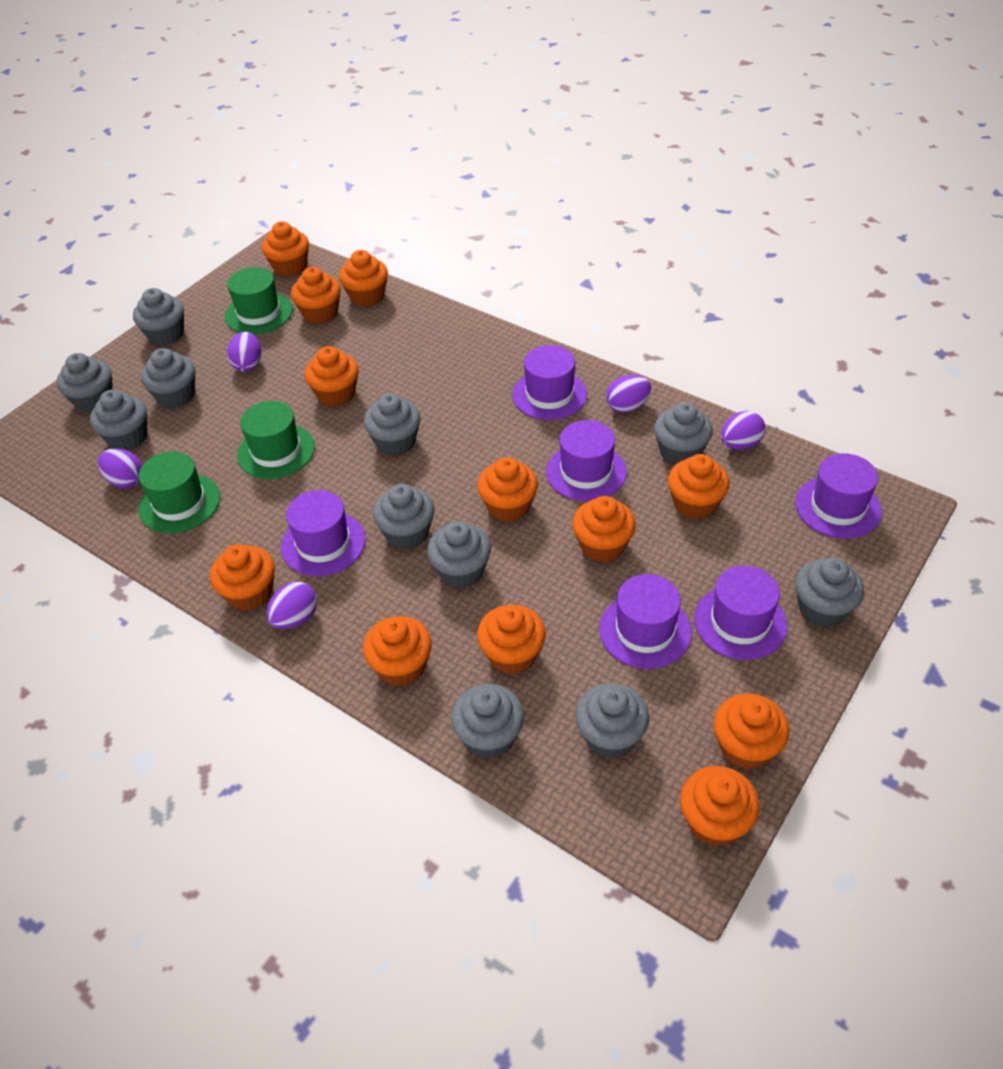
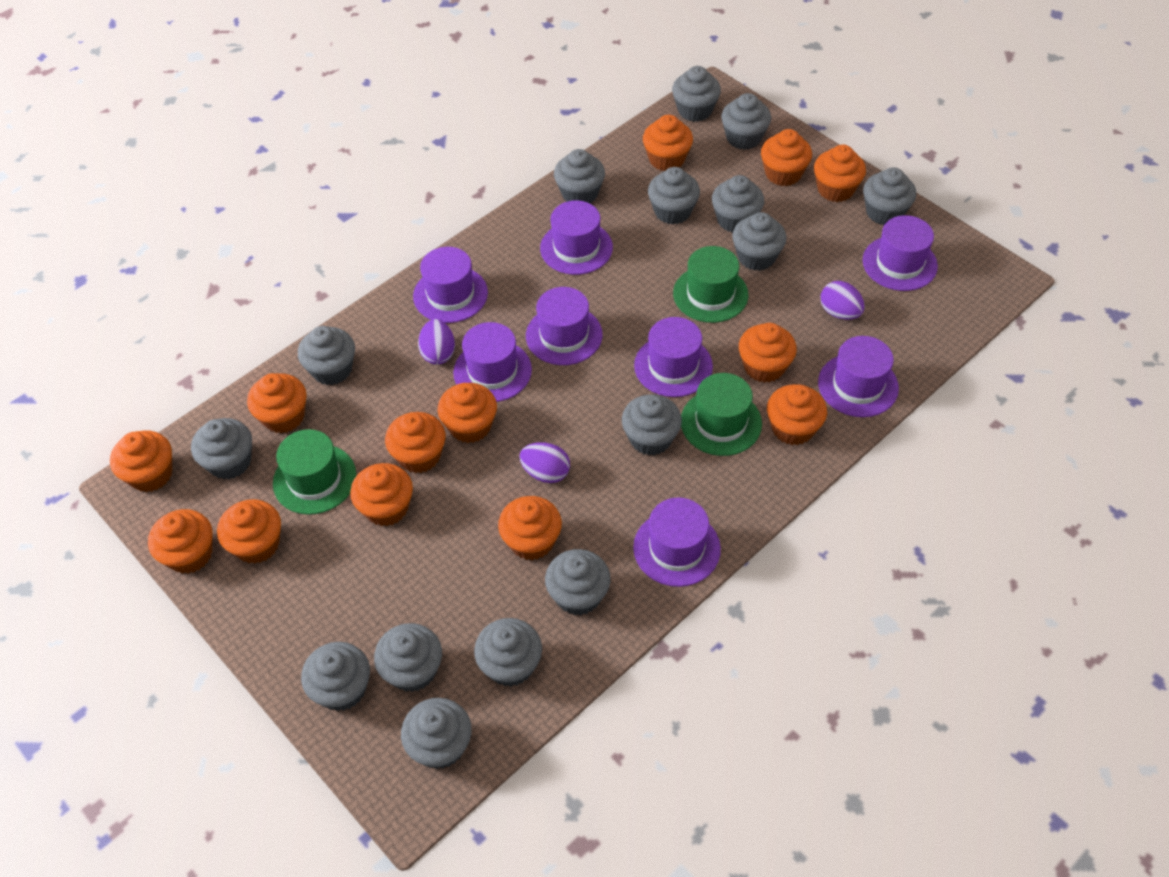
grey cupcake: [57,353,113,413] [90,390,147,451] [133,288,184,346] [141,348,195,408] [364,393,421,456] [373,484,434,549] [427,521,491,588] [451,684,524,759] [575,683,649,758] [654,402,713,465] [795,558,864,627] = 11 -> [191,418,252,480] [298,326,355,385] [301,642,370,711] [374,623,442,692] [401,698,472,769] [474,618,542,687] [545,549,611,615] [554,149,605,203] [622,395,682,456] [648,167,700,224] [672,66,721,122] [712,175,764,233] [721,93,771,150] [732,212,787,271] [863,167,916,225] = 15
orange cupcake: [210,544,275,611] [262,221,309,277] [291,267,341,324] [305,346,359,407] [339,250,388,307] [363,616,432,687] [477,457,538,522] [477,605,546,674] [572,496,636,563] [668,454,730,520] [680,766,760,847] [714,694,789,770] = 12 -> [110,430,172,492] [148,509,212,574] [217,499,281,564] [247,373,307,433] [350,463,413,526] [385,412,446,473] [438,383,497,443] [498,496,562,560] [643,115,693,171] [739,323,797,383] [761,129,812,186] [767,384,827,445] [814,145,866,202] = 13
purple egg: [98,448,142,488] [227,332,262,371] [266,582,317,629] [606,375,651,413] [721,411,765,450] = 5 -> [418,319,455,365] [519,442,570,483] [820,281,865,320] = 3
purple hat: [281,490,365,576] [512,345,587,420] [546,420,627,501] [599,574,692,669] [694,566,787,660] [795,453,882,539] = 6 -> [413,247,488,323] [453,322,532,402] [526,287,603,365] [540,200,613,275] [633,497,721,587] [634,317,713,397] [818,336,899,417] [863,215,938,291] = 8

